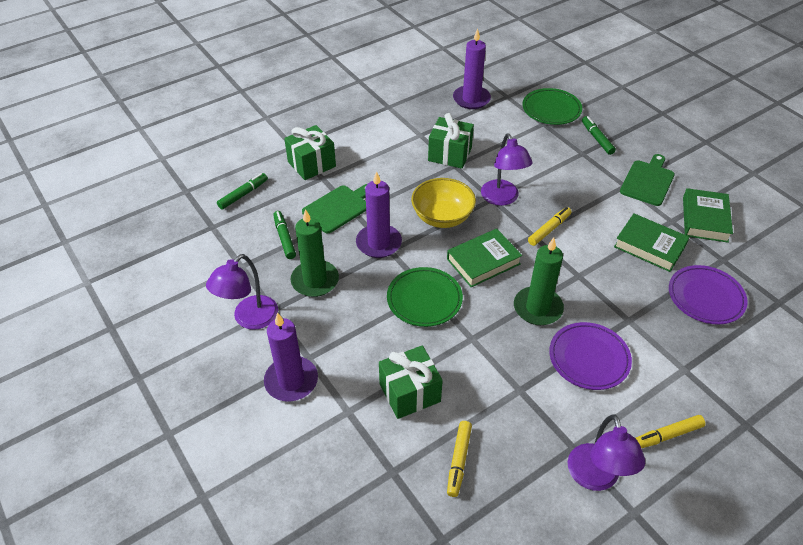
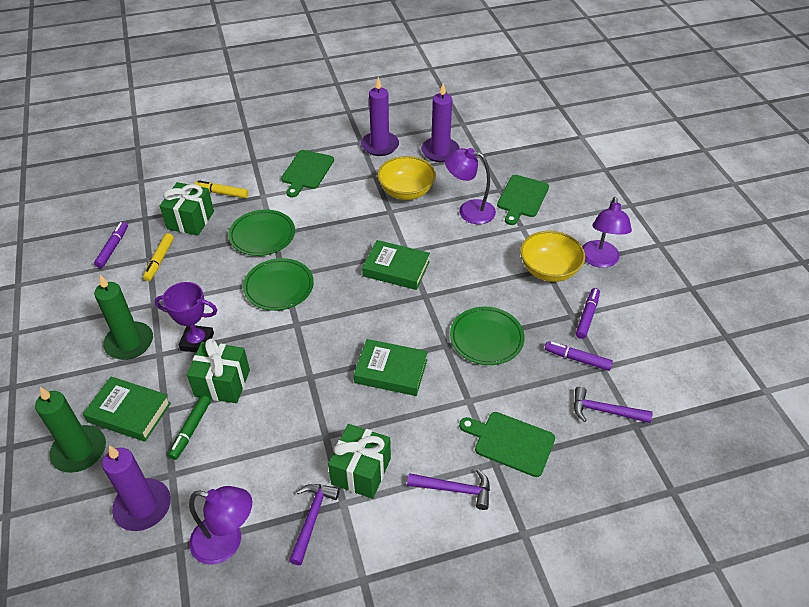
green cutting board: [302,184,367,234] [620,154,675,206] = 2 -> [281,150,334,198] [459,412,555,477] [497,175,549,225] = 3
green marker: [217,173,268,209] [273,211,296,259] [582,116,616,155] = 3 -> [168,395,211,460] = 1
green plate: [387,267,463,327] [522,88,582,125] = 2 -> [229,210,295,256] [243,258,314,311] [450,307,525,365] = 3
purple hammer: none = 0 -> [289,484,340,565] [407,469,490,510] [574,386,653,423] = 3
purple marker: none = 0 -> [94,222,128,268] [545,341,613,371] [576,288,600,339] = 3
purple plate: [549,322,632,390] [669,265,748,325] = 2 -> none = 0
purple trophy: none = 0 -> [155,282,217,352] = 1
yellow bowl: [411,178,476,228] = 1 -> [377,156,436,200] [520,231,585,282] = 2
yellow marker: [447,421,472,497] [528,207,572,246] [635,415,706,448] = 3 -> [143,233,174,281] [195,180,248,198] = 2

